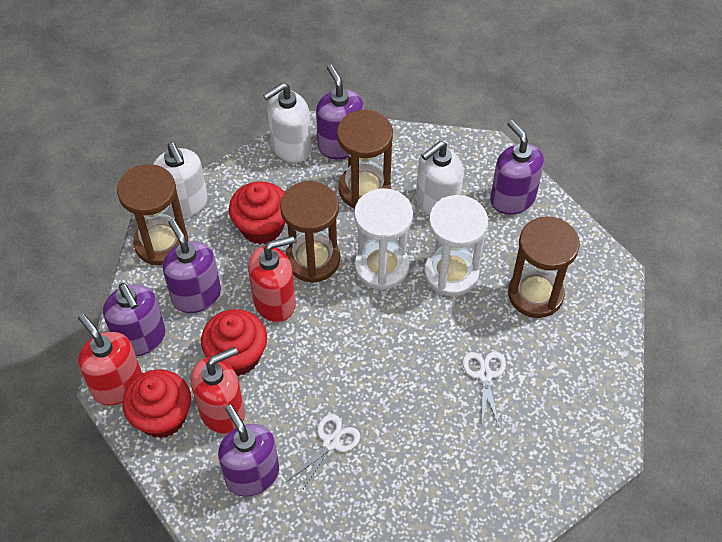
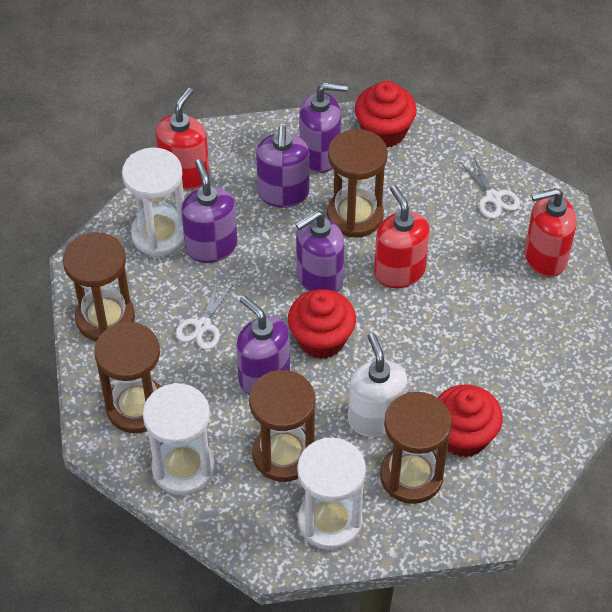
brown hourglass: [117,164,188,265] [280,181,340,283] [337,110,393,209] [508,216,580,318] = 4 -> [63,232,135,341] [94,322,161,433] [249,370,315,482] [327,129,388,238] [380,392,452,504] = 5
white hourglass: [354,188,413,290] [424,195,488,296] = 2 -> [122,147,185,257] [143,383,215,495] [297,437,366,550] = 3
white soap dispenser: [153,143,208,219] [263,83,312,163] [416,141,464,216] = 3 -> [348,333,408,437] = 1

